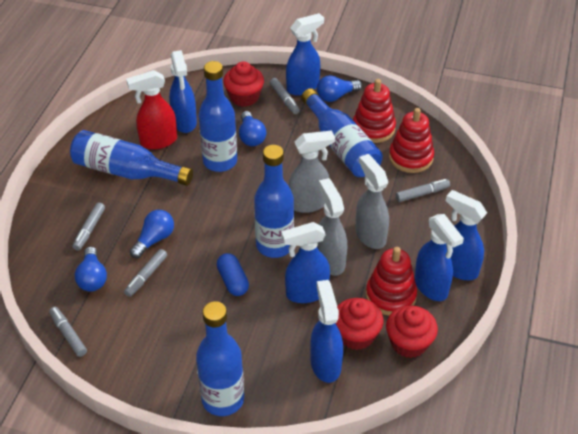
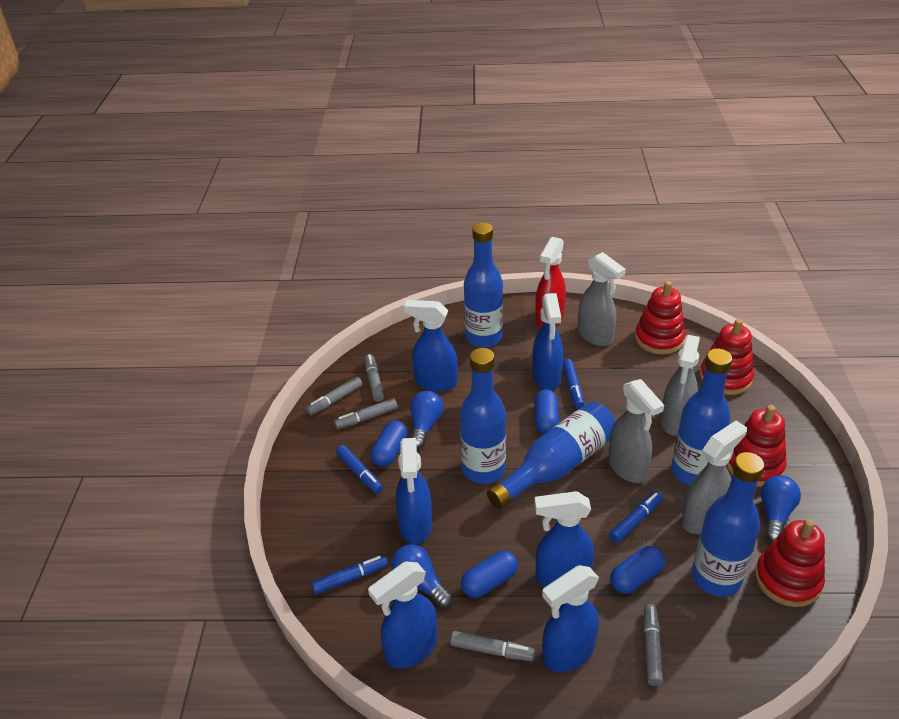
blue capsule: [217,253,249,296] = 1 -> [371,420,408,467] [461,551,518,598] [534,389,559,434] [610,546,665,594] = 4
blue light bulb: [75,247,107,292] [130,210,174,258] [239,111,266,146] [317,75,362,102] = 4 -> [391,544,453,608] [410,390,444,449] [761,475,801,542] = 3
blue marker: none = 0 -> [311,555,388,595] [336,445,383,494] [563,359,584,408] [609,492,663,543] = 4
grey spray bottle: [288,130,335,213] [317,178,347,276] [355,154,389,249] = 3 -> [578,252,626,346] [608,379,664,483] [660,335,700,436] [681,421,747,534] = 4
red cupcake: [223,62,264,107] [335,298,384,350] [386,305,438,358] = 3 -> none = 0
red stacking toy: [353,79,396,143] [366,247,417,316] [389,108,434,173] = 3 -> [635,281,685,354] [700,319,754,395] [726,405,787,487] [755,519,825,607] = 4

